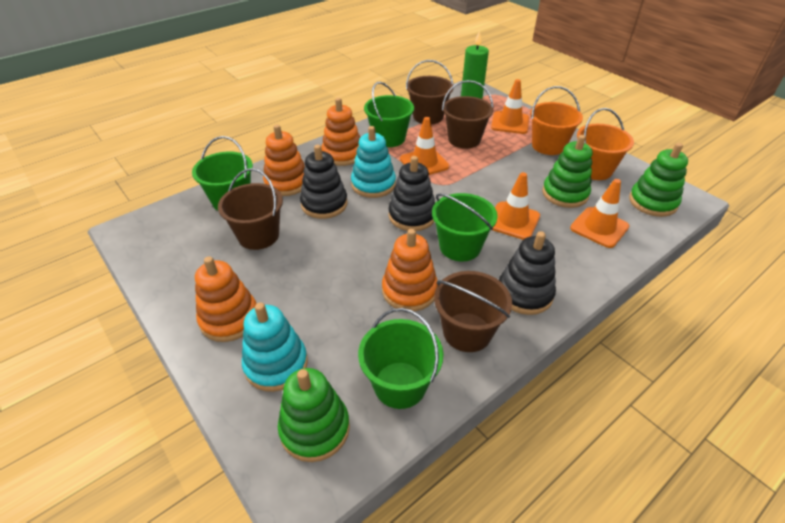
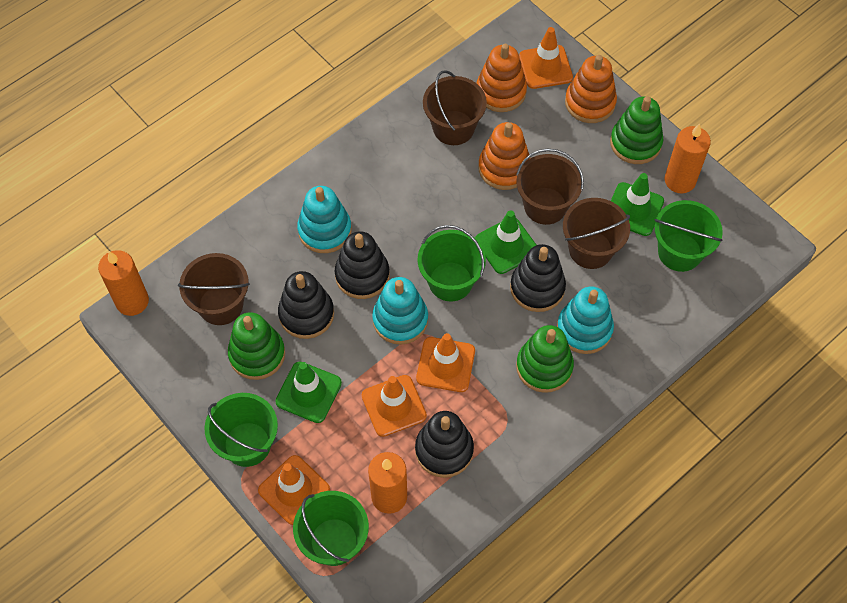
black stacking toy: [300,145,348,219] [389,156,435,231] [499,231,556,315] = 3 -> [278,271,334,339] [335,231,390,299] [415,411,474,478] [510,244,566,312] = 4
green candle: [461,30,489,99] = 1 -> none = 0
green traffic cone: none = 0 -> [275,362,342,423] [475,210,536,274] [611,173,664,236] = 3
orange bucket: [530,86,583,155] [577,108,634,180] = 2 -> none = 0
orange candle: none = 0 -> [98,250,149,316] [368,452,407,514] [665,124,711,194] = 3
orange stacking toy: [195,256,257,342] [263,124,305,196] [321,98,360,166] [382,229,438,311] = 4 -> [477,44,527,112] [478,122,530,190] [565,55,617,123] = 3
turquoise stacking toy: [242,303,308,392] [351,126,396,198] = 2 -> [297,186,352,253] [372,277,428,345] [557,286,614,354] = 3

